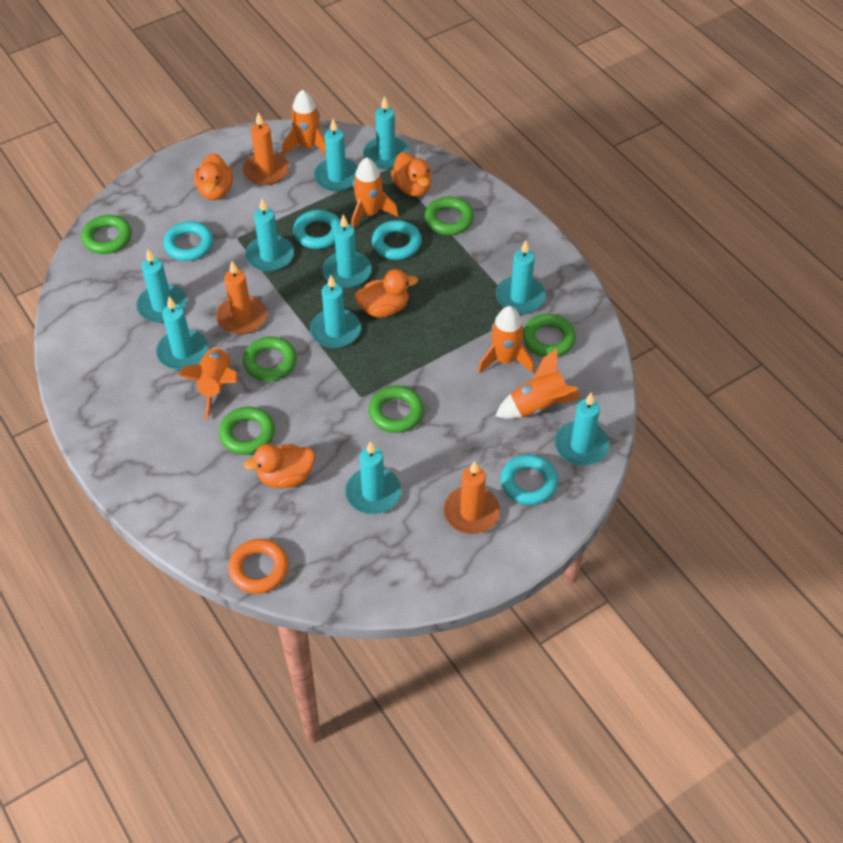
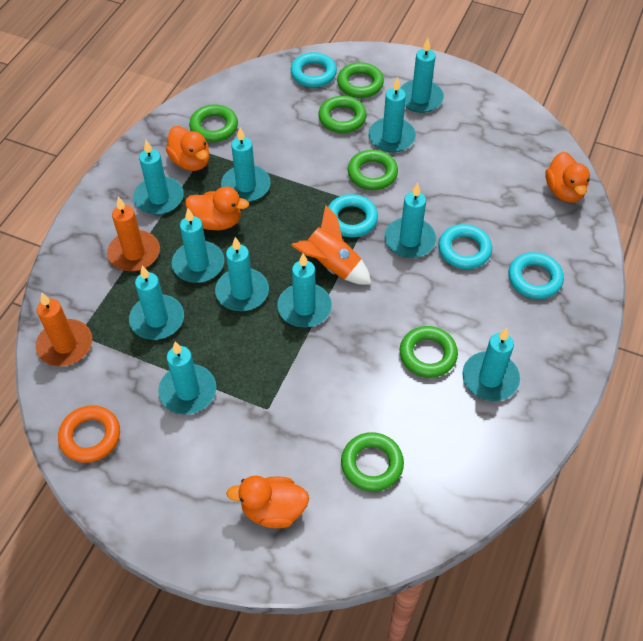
orange candle: [216,261,267,334] [243,112,289,185] [444,461,500,534] = 3 -> [36,292,92,366] [107,197,160,272] = 2
orange rocket: [178,346,238,420] [282,90,326,156] [351,157,398,229] [478,306,534,374] [496,348,582,419] = 5 -> [291,205,371,285] = 1
turquoise candle: [136,249,187,323] [156,296,208,370] [245,199,294,272] [310,275,361,348] [314,119,358,191] [322,215,372,288] [345,441,401,514] [363,96,409,169] [496,240,546,314] [555,392,610,466] = 10 -> [129,266,184,340] [134,140,184,215] [158,342,216,415] [172,208,224,283] [215,237,269,311] [221,127,271,202] [277,253,332,328] [368,77,416,152] [385,183,436,258] [400,38,444,113] [462,328,520,401] = 11

